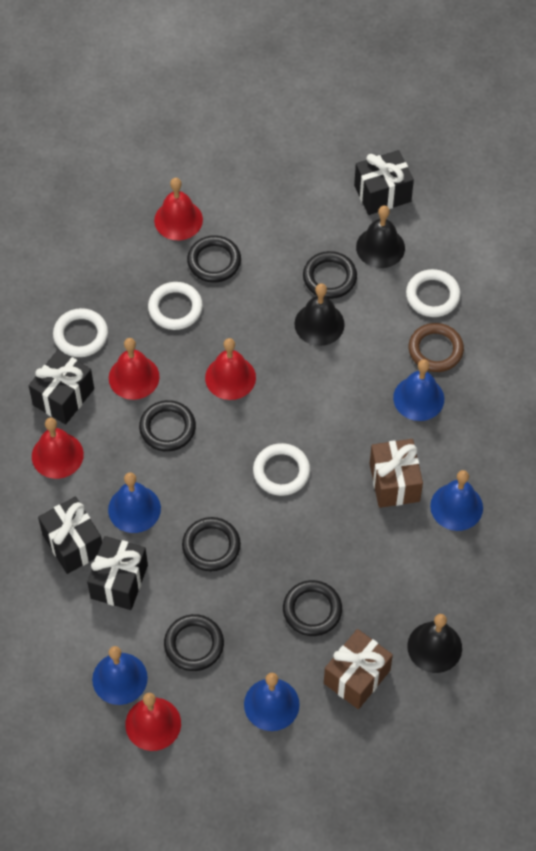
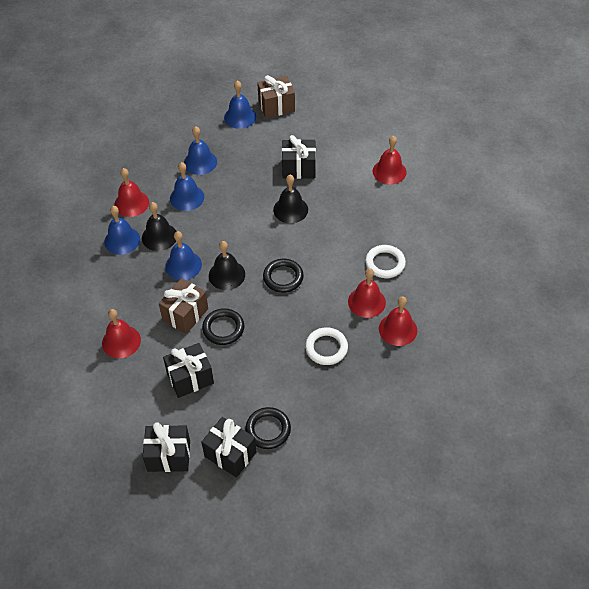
black ring: [139,400,196,452] [164,614,224,671] [182,517,241,571] [187,235,241,283] [283,580,342,636] [303,251,357,299] = 6 -> [202,308,244,345] [245,407,291,449] [263,259,304,293] = 3
brown ring: [409,323,464,372] = 1 -> none = 0
white ring: [53,308,108,357] [148,282,203,330] [253,443,310,496] [406,269,461,317] = 4 -> [305,327,348,365] [365,245,406,278] = 2

